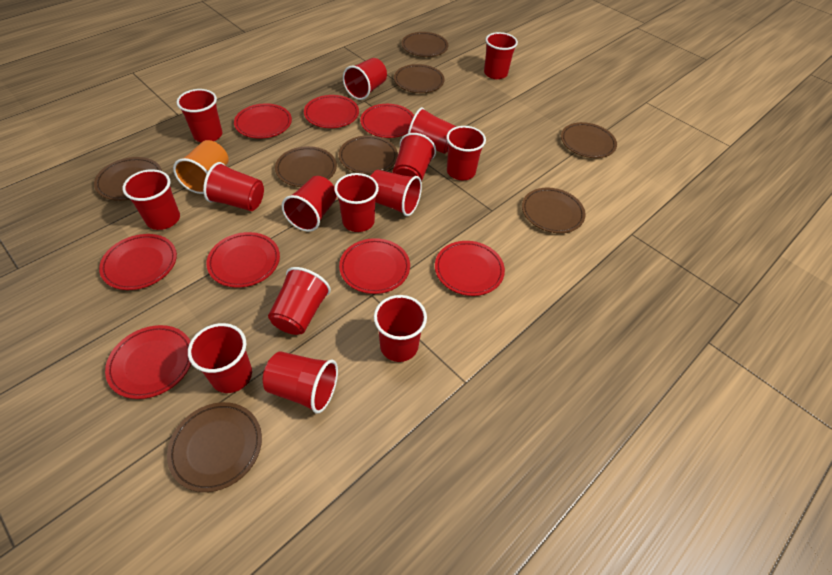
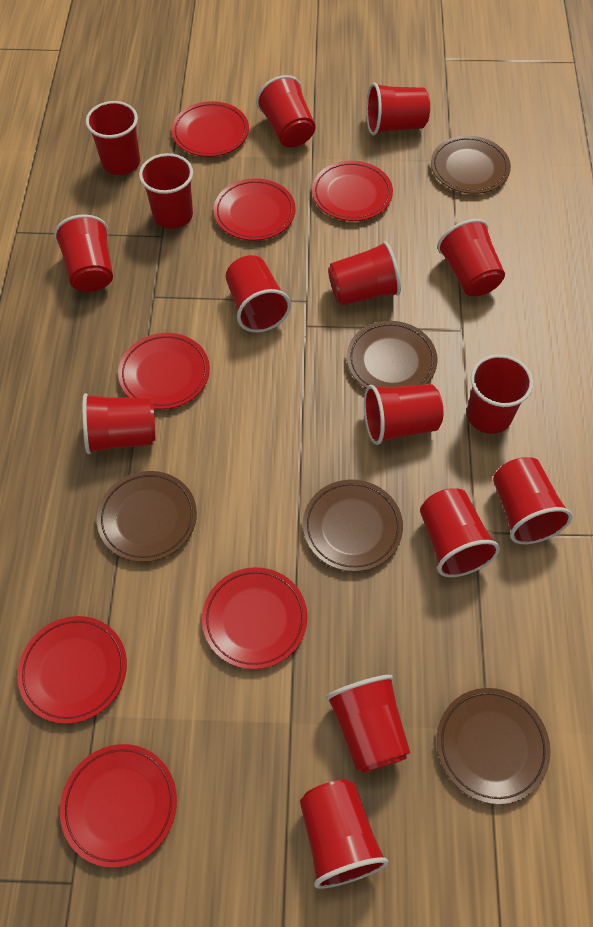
brown plate: [94,157,162,201] [167,402,262,492] [275,146,337,187] [339,135,398,174] [394,64,445,93] [401,32,448,57] [522,188,585,233] [561,122,617,158] = 8 -> [97,471,197,562] [303,480,403,572] [347,321,437,388] [431,135,511,194] [437,688,550,804] = 5
orange cup: [173,140,228,194] = 1 -> none = 0
red plate: [99,234,177,290] [105,325,191,399] [206,232,280,288] [234,103,292,139] [304,95,359,128] [339,238,410,294] [360,104,414,138] [435,241,505,296] = 8 -> [17,616,127,724] [60,744,177,868] [118,333,210,409] [171,101,249,157] [202,567,307,669] [214,178,296,241] [312,161,393,221] = 7

